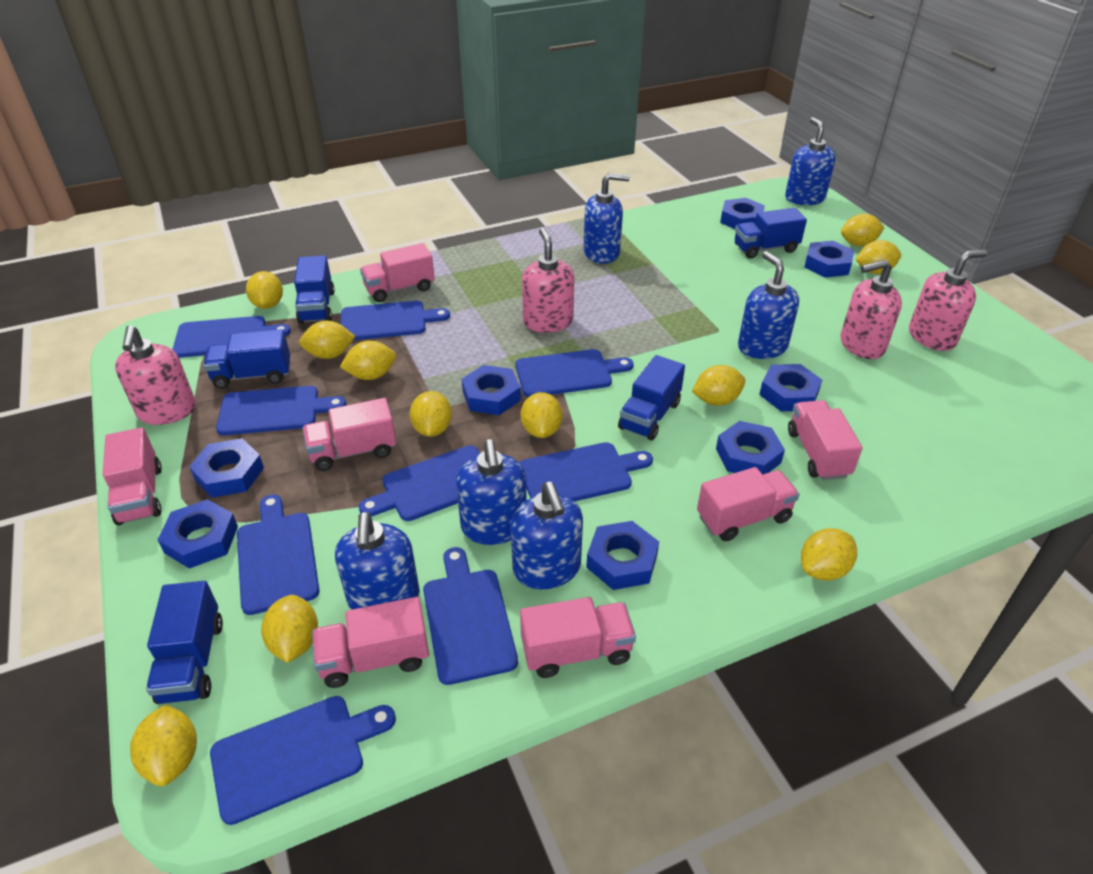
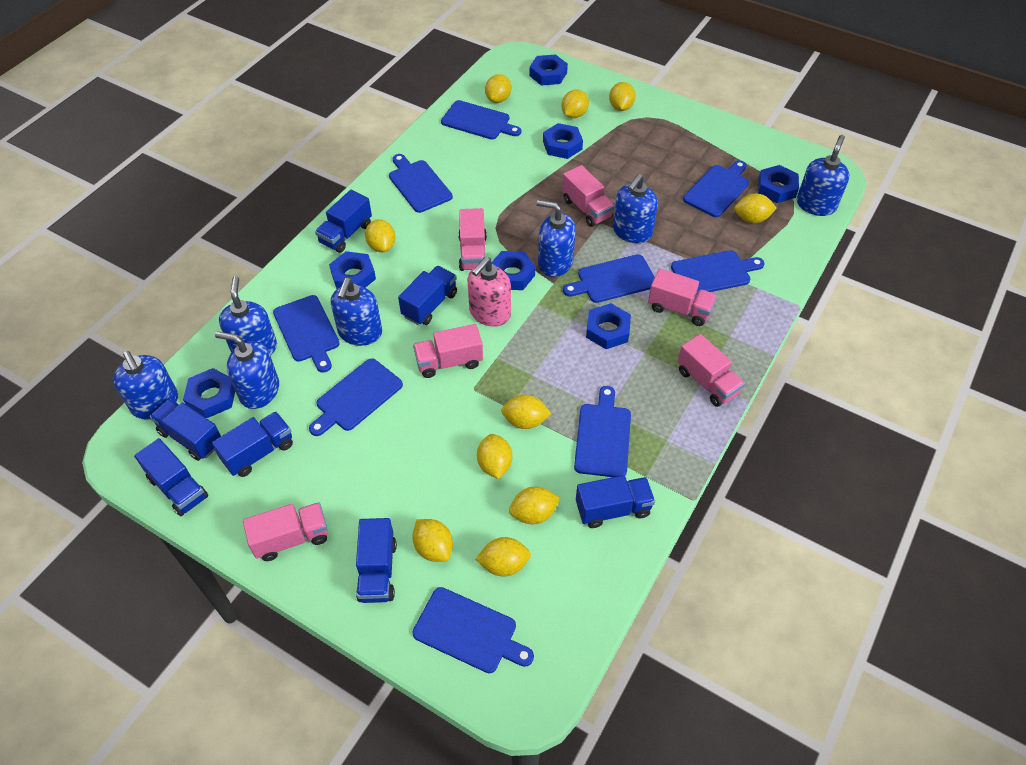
blue nut: [158,499,238,569] [189,438,264,498] [462,365,521,415] [586,521,659,590] [716,421,785,474] [720,198,765,229] [759,364,822,411] [804,241,854,278] = 8 -> [183,368,235,418] [329,251,376,289] [492,251,536,290] [530,54,568,85] [543,123,583,159] [586,303,631,349] [758,165,799,203] = 7
blue soap dispenser: [335,512,420,610] [456,439,527,545] [510,482,583,589] [583,173,630,264] [738,251,799,359] [785,117,836,205] = 6 -> [113,351,178,420] [215,331,279,409] [219,276,277,356] [331,278,382,346] [537,200,576,277] [613,174,658,243] [797,135,850,216] = 7
blue truck: [146,581,223,704] [203,329,290,389] [294,255,335,324] [618,355,685,440] [735,208,807,259] = 5 -> [134,438,208,516] [150,399,221,461] [212,412,293,477] [315,190,372,253] [356,518,397,603] [398,266,457,325] [576,475,655,528] = 7
pink soap dispenser: [115,325,196,425] [522,228,574,333] [841,259,902,359] [909,250,987,351] = 4 -> [468,257,511,327] = 1
pink truck: [103,427,162,525] [303,398,396,471] [312,597,429,688] [360,243,435,302] [520,597,636,678] [697,467,799,541] [788,400,863,480] = 7 -> [243,502,328,561] [413,324,483,378] [458,208,487,271] [562,165,615,227] [648,269,717,326] [677,334,745,407] = 6
yellow lemon: [130,704,197,786] [246,271,283,309] [261,595,318,663] [299,321,356,359] [340,341,396,380] [410,391,452,437] [521,392,563,438] [692,365,746,406] [801,528,857,581] [841,214,884,246] [856,240,901,274] = 11 -> [365,219,395,252] [412,519,453,562] [475,537,531,577] [477,434,513,479] [485,74,511,103] [501,395,551,429] [509,487,561,524] [561,89,589,118] [609,82,636,111] [734,193,777,223] = 10

